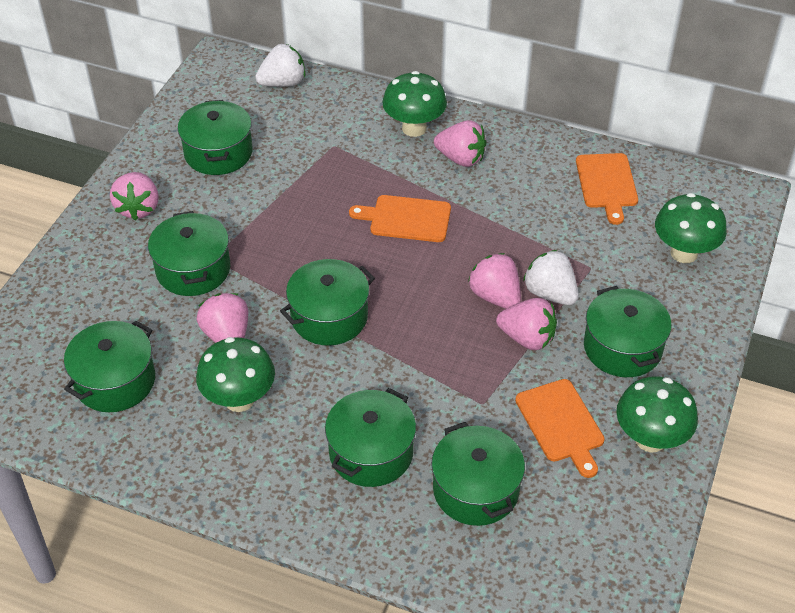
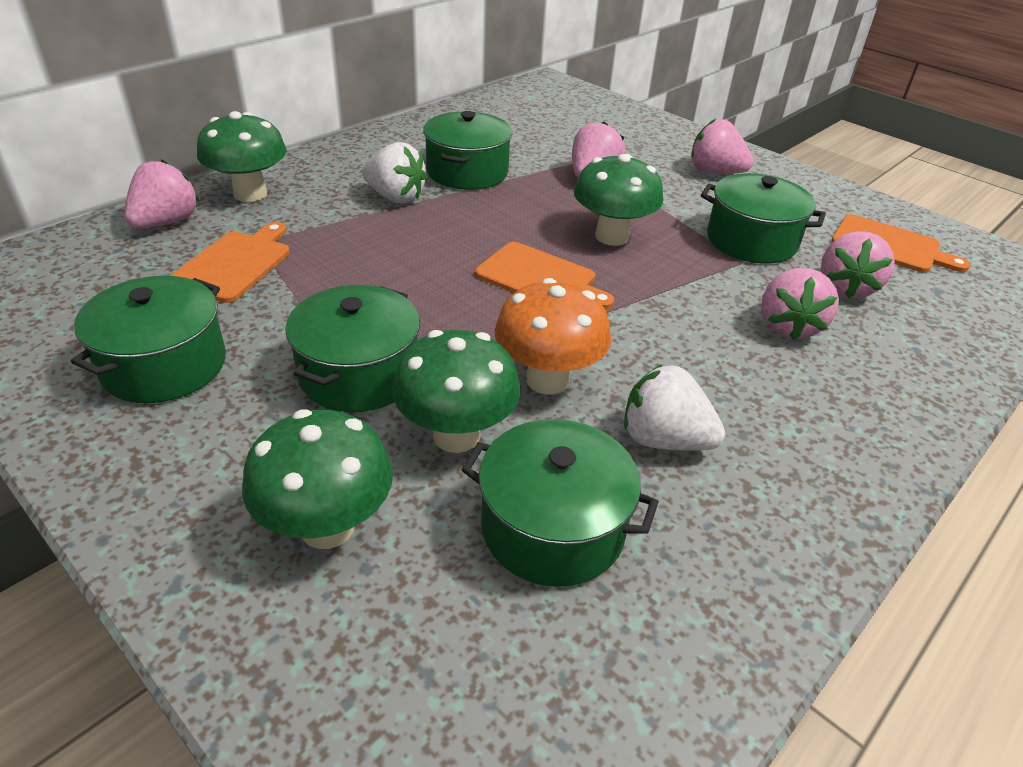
green pot: [64,321,155,412] [148,211,230,296] [178,100,253,175] [280,259,375,346] [325,388,416,487] [431,422,525,526] [584,286,672,377] = 7 -> [71,276,226,403] [285,285,420,412] [423,111,512,190] [461,419,659,587] [701,173,826,264] = 5
orange mushroom: none = 0 -> [495,278,611,395] = 1

